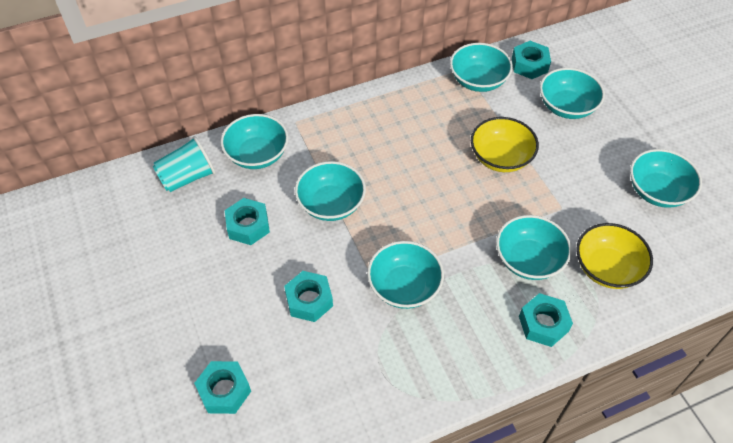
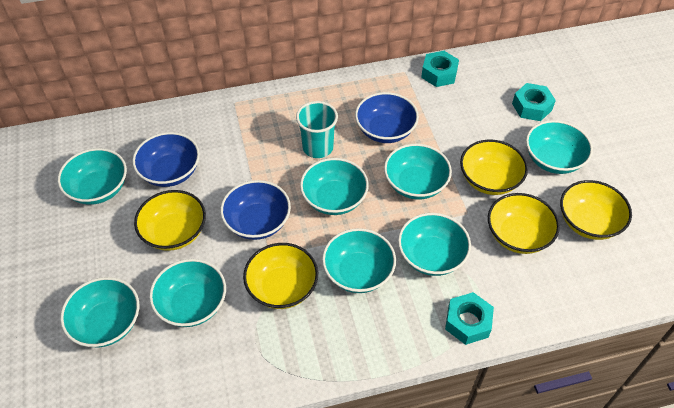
blue bowl: none = 0 -> [132,132,200,187] [220,180,291,240] [355,92,419,143] = 3
turquoise bowl: [221,114,288,169] [295,161,366,221] [367,241,444,309] [450,43,513,92] [496,215,572,280] [540,68,605,119] [630,149,702,208] = 7 -> [57,148,127,205] [60,277,139,347] [149,259,226,327] [300,158,369,215] [322,228,396,293] [384,144,452,200] [398,213,471,276] [526,120,593,174] = 8
turquoise nut: [194,361,251,414] [225,198,270,245] [284,271,333,322] [512,41,551,79] [519,293,573,347] = 5 -> [421,51,459,87] [445,292,494,345] [512,83,556,121] = 3
yellow bowl: [471,117,539,172] [576,223,653,289] = 2 -> [134,190,206,251] [243,243,318,309] [460,139,528,195] [488,193,560,254] [560,180,632,240] = 5

